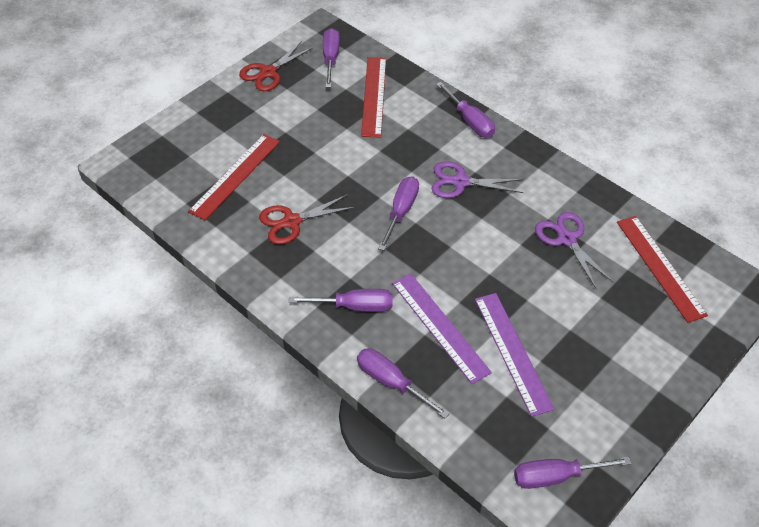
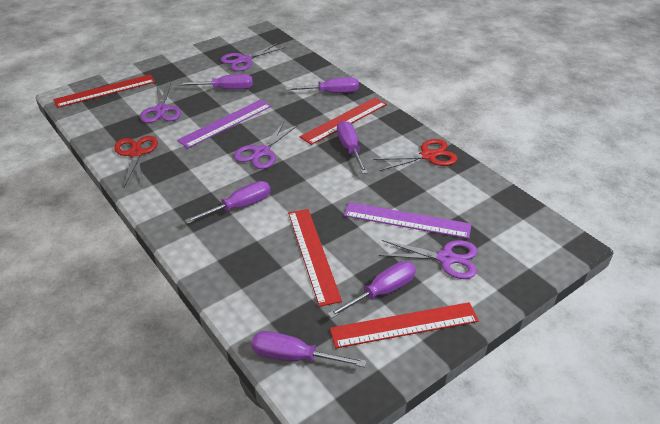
purple scissors: [432,161,524,198] [535,212,614,288] = 2 -> [140,82,181,123] [221,43,285,71] [234,122,298,169] [379,240,478,279] = 4
red ruler: [188,134,280,220] [361,57,386,137] [617,216,708,323] = 3 -> [53,75,155,108] [288,209,342,307] [300,98,387,145] [330,302,479,348] = 4

